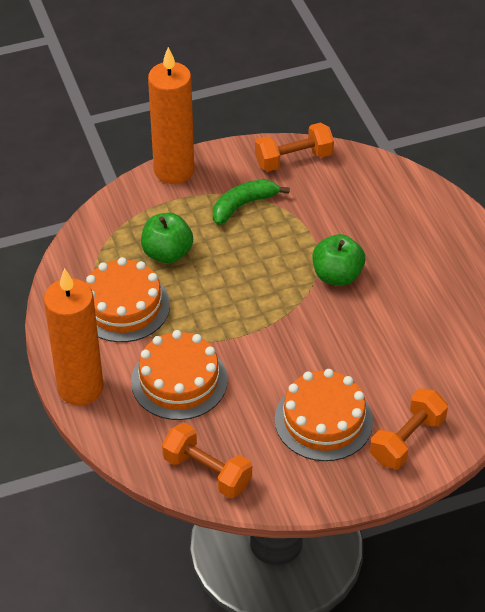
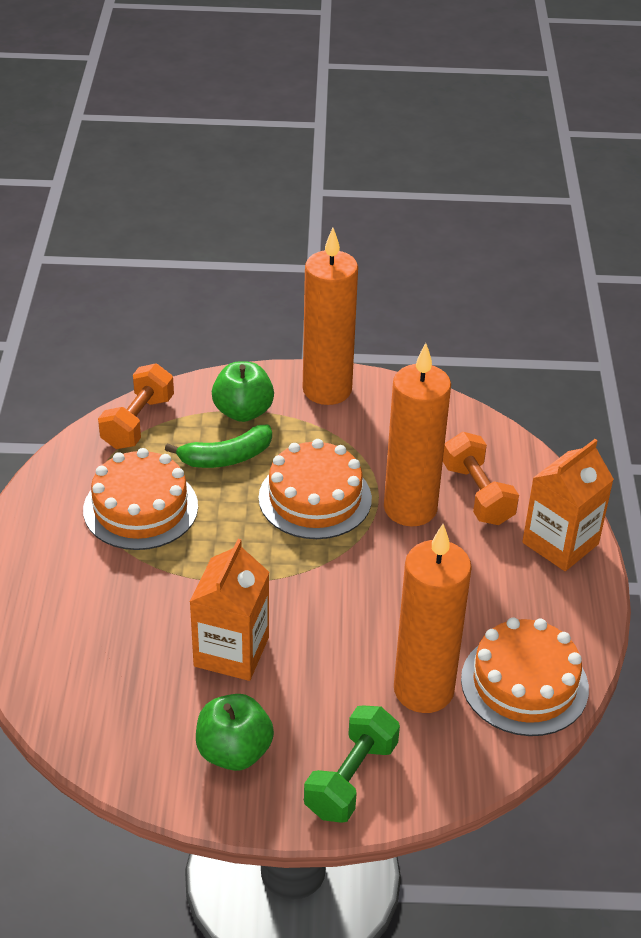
green dumbbell: none = 0 -> [304,705,400,823] = 1
orange candle: [44,268,103,406] [148,47,194,184] = 2 -> [303,228,358,405] [384,343,451,527] [394,524,472,713] = 3
orange carton: none = 0 -> [190,539,269,681] [522,439,614,571] = 2
orange dumbbell: [162,423,252,498] [255,122,334,172] [370,388,448,469] = 3 -> [98,363,174,449] [443,432,519,525] = 2

